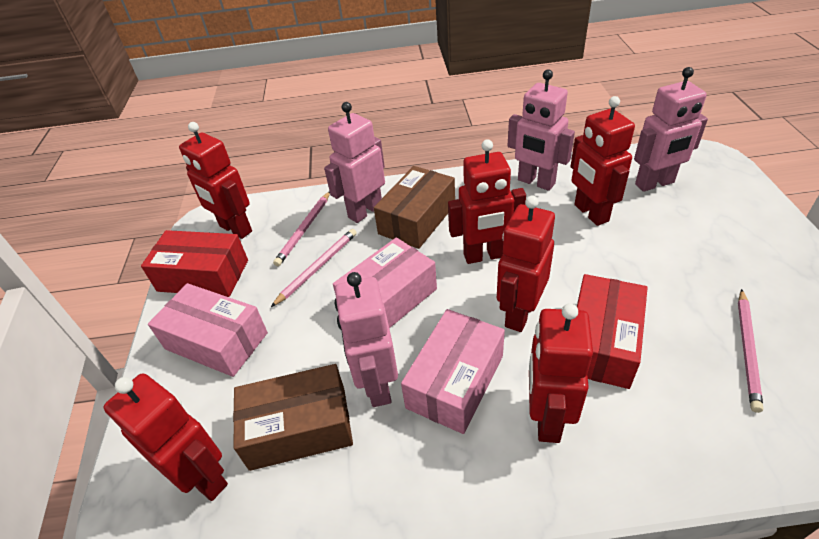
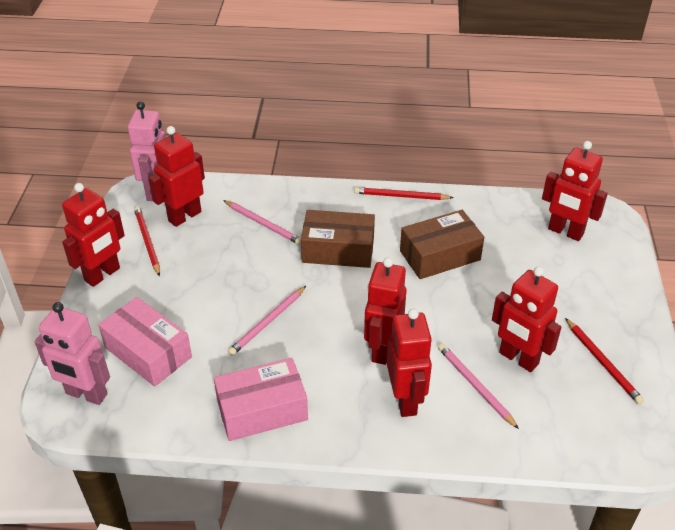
pink box: [148,283,268,377] [333,237,437,328] [401,309,505,434] = 3 -> [98,297,192,387] [214,358,308,441] = 2
pink robot: [324,102,385,223] [335,272,398,407] [508,69,575,191] [634,67,708,192] = 4 -> [35,302,110,405] [128,101,166,201] = 2
red box: [141,230,248,297] [577,274,648,389] = 2 -> none = 0
red pencil: none = 0 -> [134,207,160,276] [354,187,453,200] [565,318,644,404] = 3

